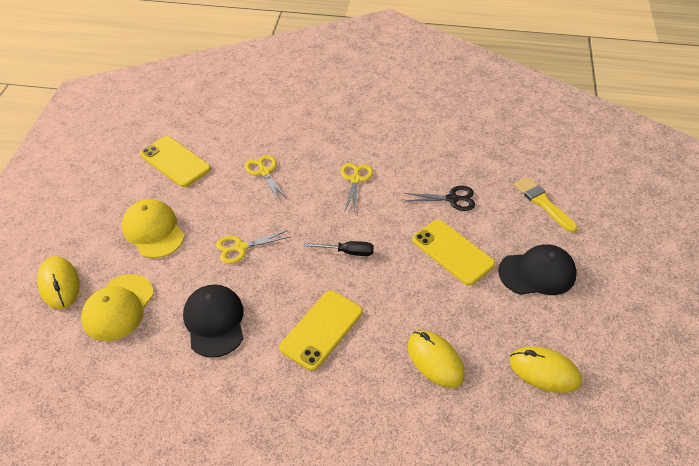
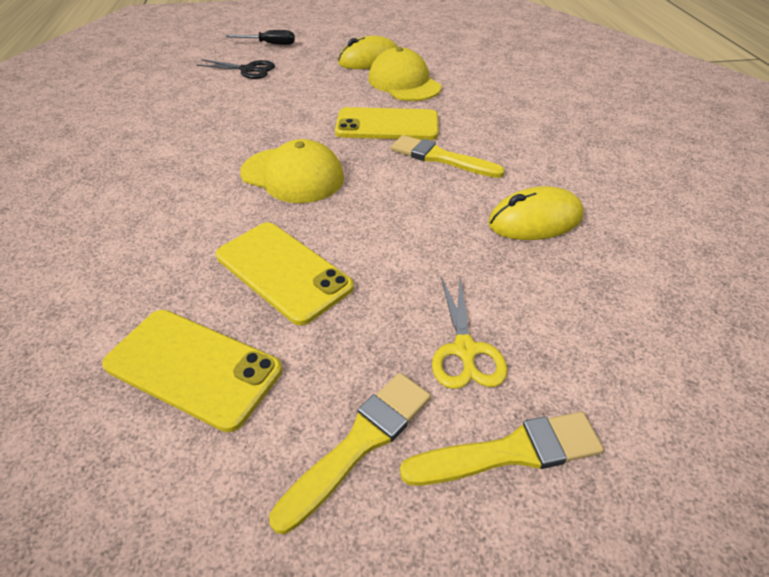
black cap: [183,284,244,358] [498,244,577,295] = 2 -> none = 0
yellow brush: [514,177,578,233] = 1 -> [269,373,431,534] [391,135,505,178] [400,411,604,486] = 3
yellow mouse: [37,256,80,309] [408,331,465,388] [510,346,582,393] = 3 -> [338,36,398,69] [488,186,584,240] = 2
yellow scissors: [216,230,290,264] [245,155,287,201] [341,163,373,213] = 3 -> [432,277,508,389] = 1

